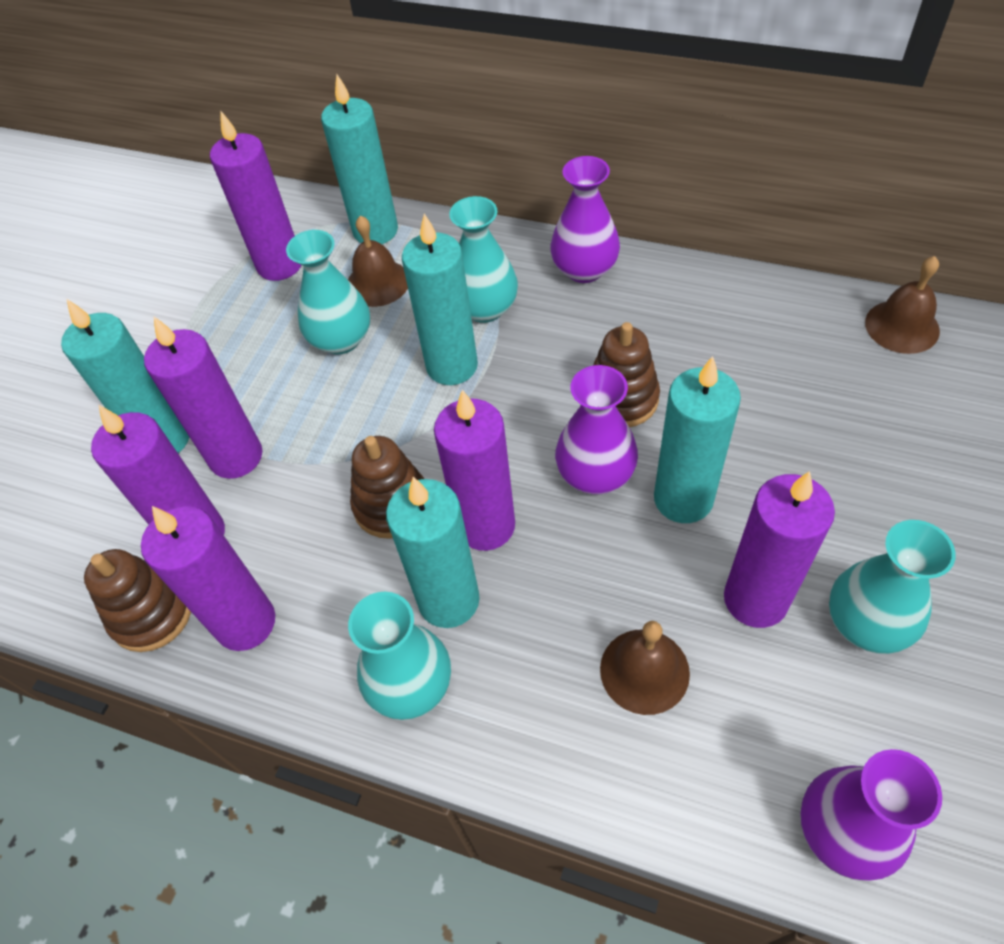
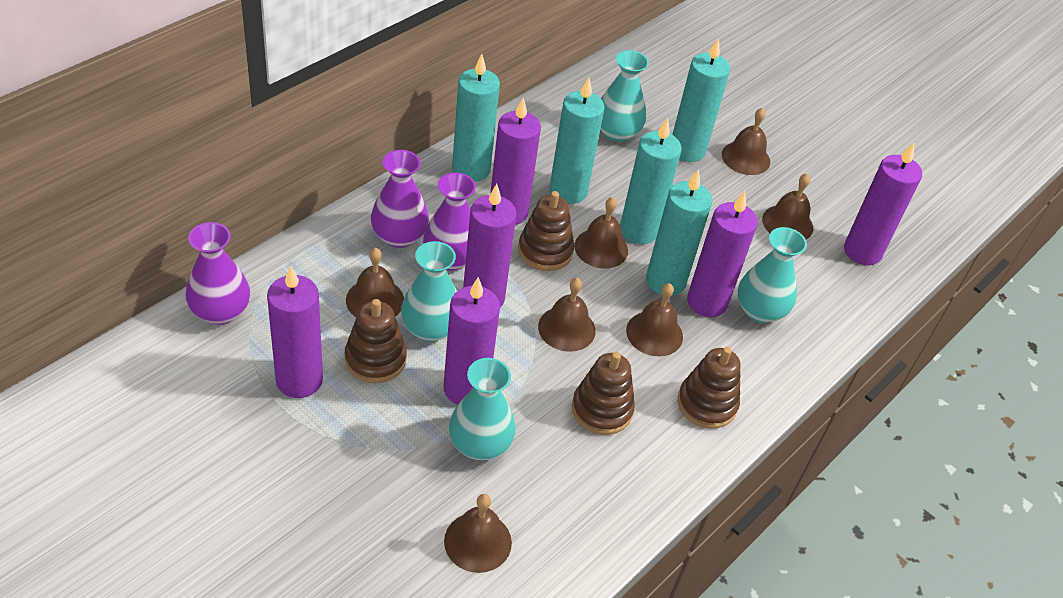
brown bell: [348,216,408,307] [600,621,690,715] [865,256,940,354] = 3 -> [346,248,404,317] [444,494,512,573] [538,278,596,352] [574,197,628,269] [626,283,683,356] [722,107,770,175] [762,173,813,240] = 7
brown stacking toy: [84,549,191,652] [350,436,424,539] [593,322,660,427] = 3 -> [345,299,407,383] [518,191,574,271] [572,352,635,435] [678,347,741,429] = 4

